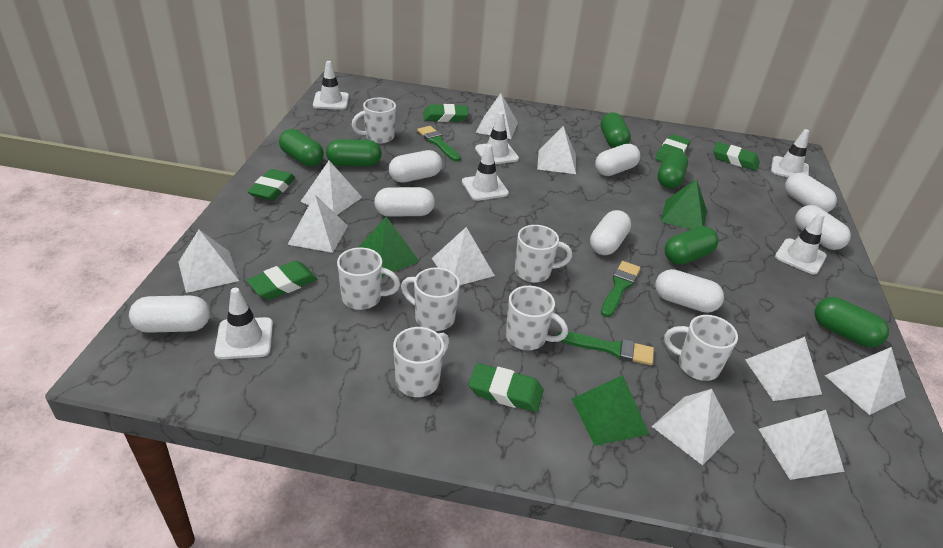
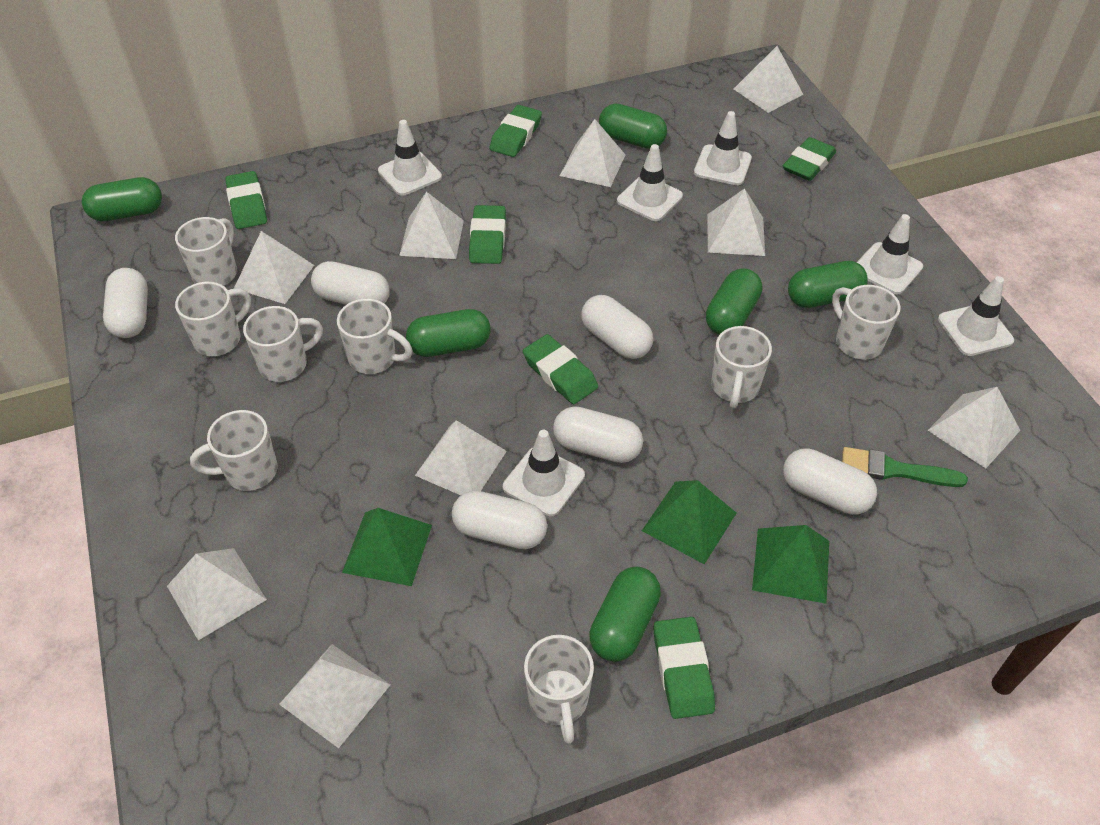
green brush: [417,126,461,162] [558,331,654,365] [601,261,641,317] = 3 -> [842,447,968,487] = 1
white capsule: [129,296,210,333] [374,187,435,217] [389,150,442,183] [590,210,631,255] [595,144,640,176] [655,269,724,313] [785,173,837,212] [795,205,851,250] = 8 -> [103,268,148,338] [311,261,390,305] [452,491,547,549] [553,406,643,463] [581,295,653,359] [783,448,877,515] = 6
white mug: [337,247,400,310] [352,98,396,144] [393,327,449,397] [401,268,460,331] [506,286,568,350] [515,225,572,283] [664,315,738,381] = 7 -> [175,217,237,286] [175,282,251,356] [190,410,278,491] [243,306,323,382] [337,299,413,374] [524,635,594,744] [711,326,772,408] [832,285,900,359] = 8
white pyramid: [178,230,239,293] [288,195,348,253] [301,161,362,215] [432,227,495,285] [476,93,518,139] [537,126,576,174] [652,389,735,465] [745,337,822,401] [758,410,844,480] [824,347,906,415] = 10 -> [167,548,267,640] [234,231,314,304] [279,644,391,748] [399,192,464,259] [415,420,507,495] [560,119,626,187] [708,188,765,256] [734,46,803,113] [928,387,1020,468] = 9

